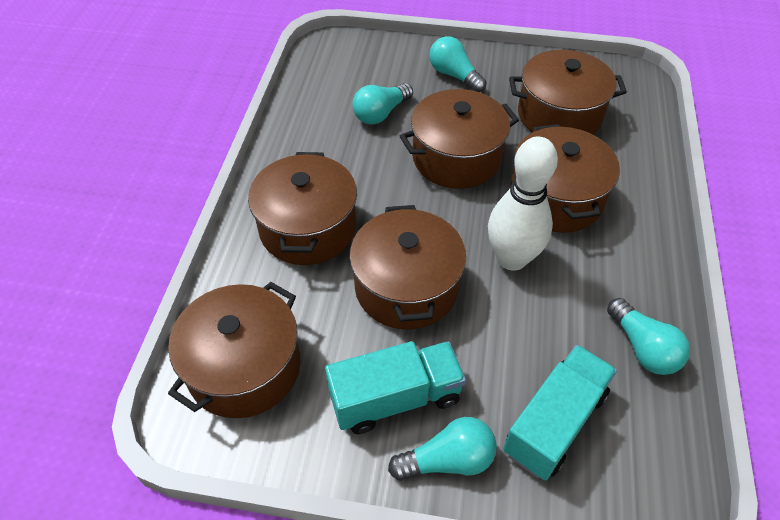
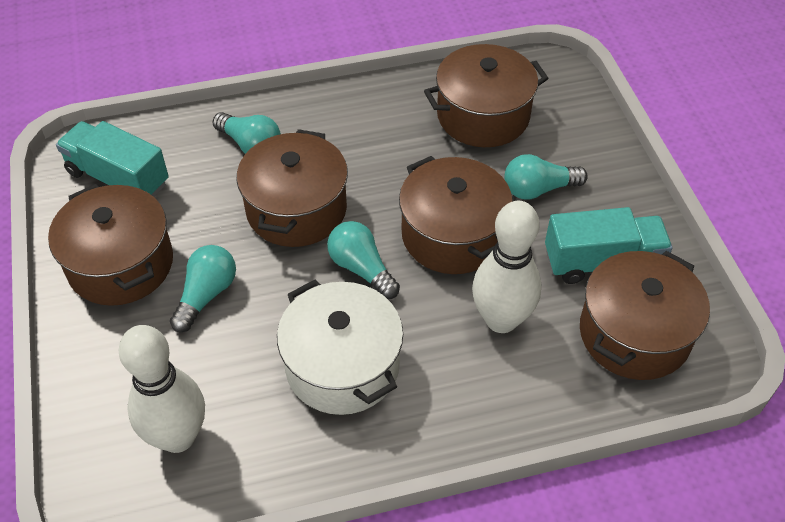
brown pot: [168,282,300,418] [248,152,357,265] [350,205,466,329] [400,89,519,189] [509,50,627,134] [510,124,620,233] = 6 -> [48,184,173,306] [236,129,348,247] [399,156,513,274] [424,44,548,147] [580,251,710,380] = 5
white bowling pin: [488,137,558,271] = 1 -> [118,325,205,453] [472,201,541,333] = 2
white pot: none = 0 -> [277,280,403,415] = 1

